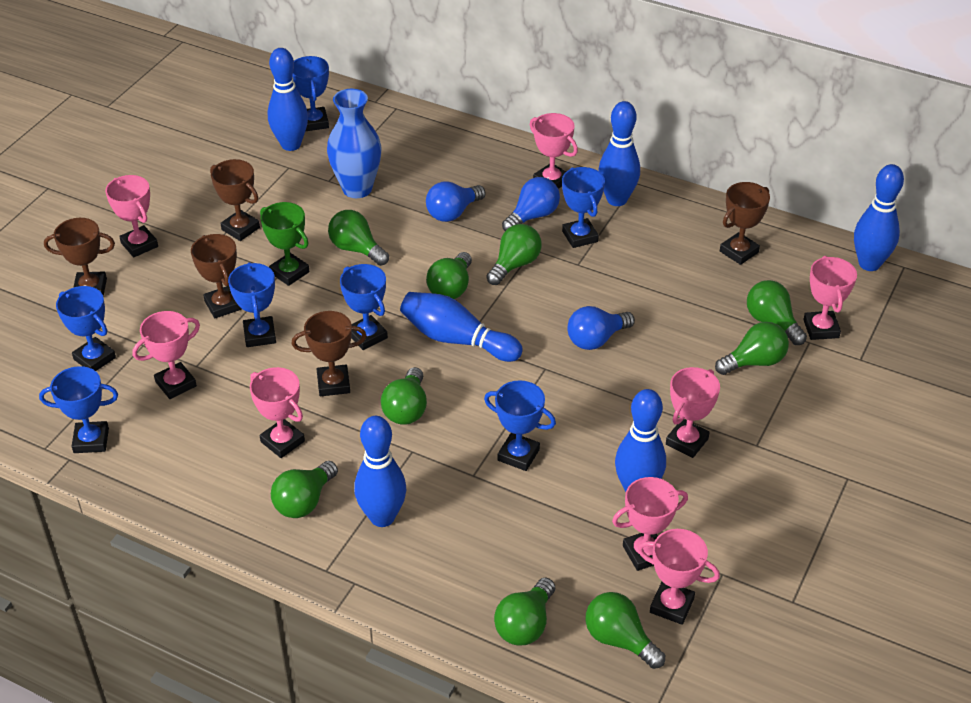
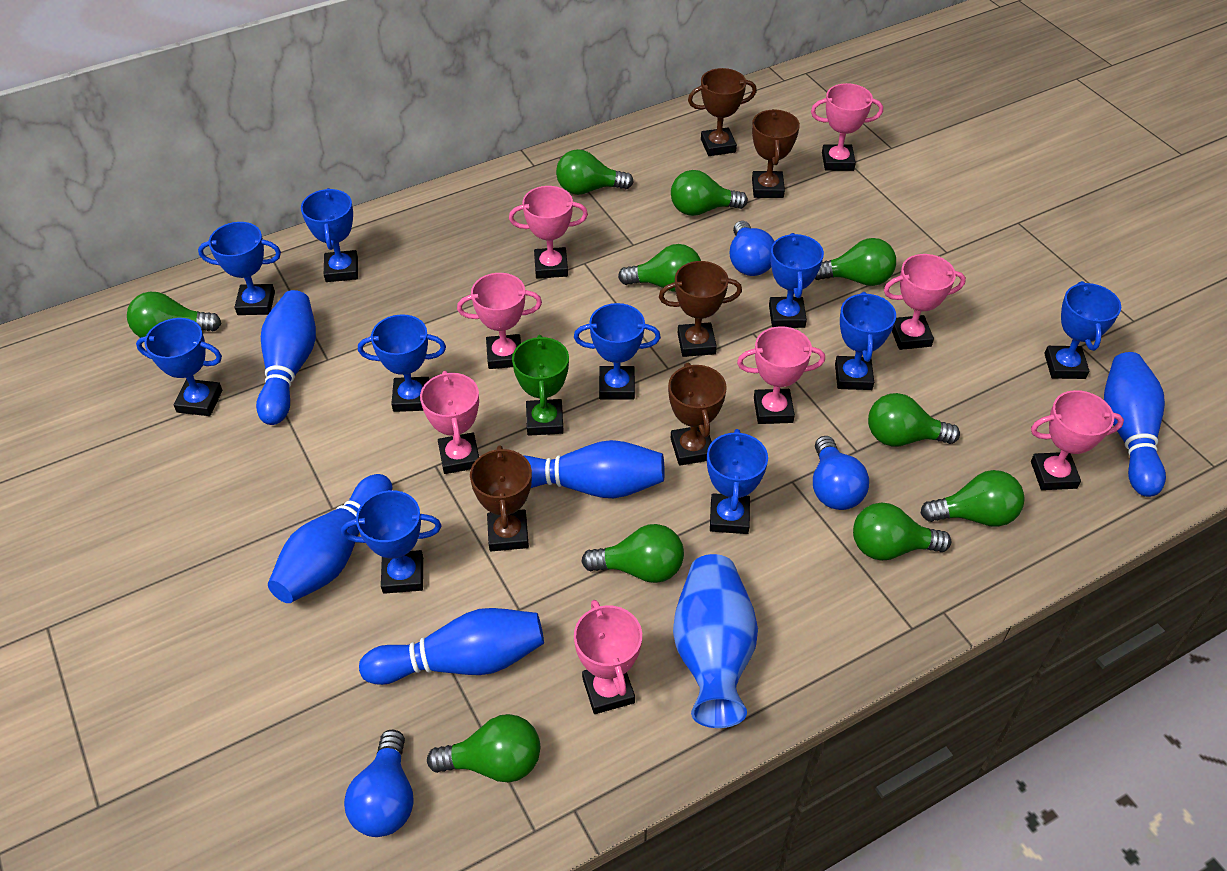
blue bowling pin: [268,48,308,151] [354,416,406,527] [400,292,523,362] [598,101,640,206] [615,389,666,492] [854,164,904,271] = 6 -> [256,290,316,425] [268,474,392,603] [359,608,544,685] [523,440,665,498] [1104,352,1166,497] = 5
blue trophy: [39,366,118,453] [56,286,116,371] [228,262,276,347] [292,56,329,131] [340,264,388,350] [484,380,556,471] [562,167,605,248] = 7 -> [136,318,222,416] [198,222,281,315] [301,188,358,282] [341,490,441,594] [358,314,446,412] [574,303,661,400] [707,429,768,534] [769,233,824,328] [835,292,896,390] [1044,281,1121,379] = 10
green light bulb: [271,461,338,518] [328,210,389,266] [381,367,427,425] [426,252,472,299] [486,224,542,285] [494,578,555,645] [585,592,665,669] [715,322,789,375] [747,280,807,345] = 9 -> [127,292,221,338] [427,714,540,782] [556,149,634,195] [581,524,684,583] [618,244,701,292] [671,170,748,216] [815,238,896,286] [853,503,951,560] [868,393,960,446] [920,470,1025,527] = 10

